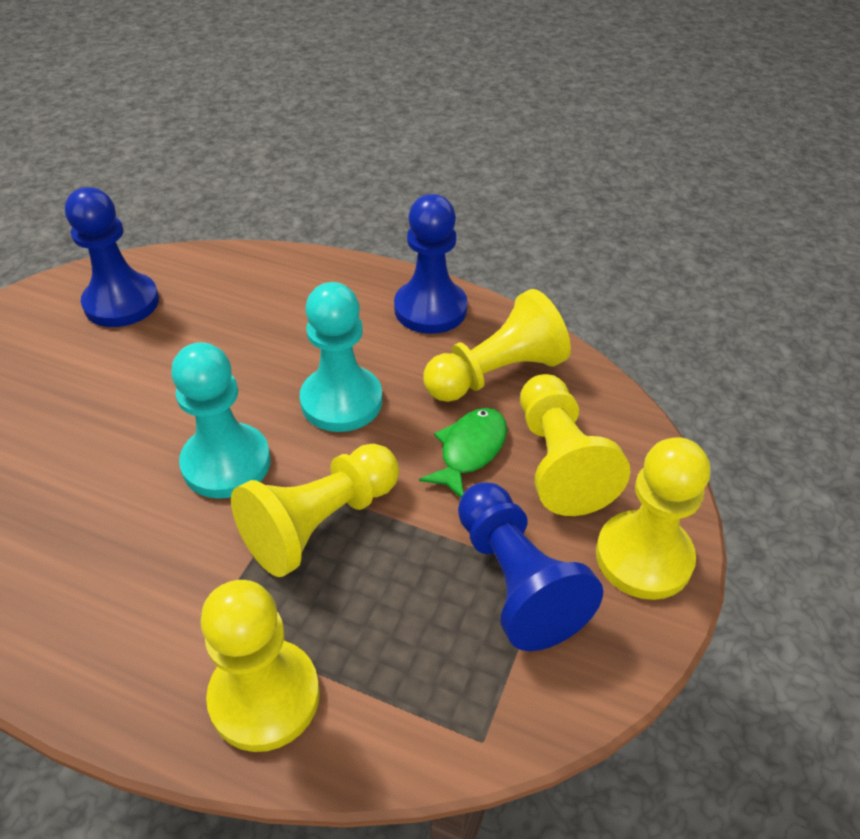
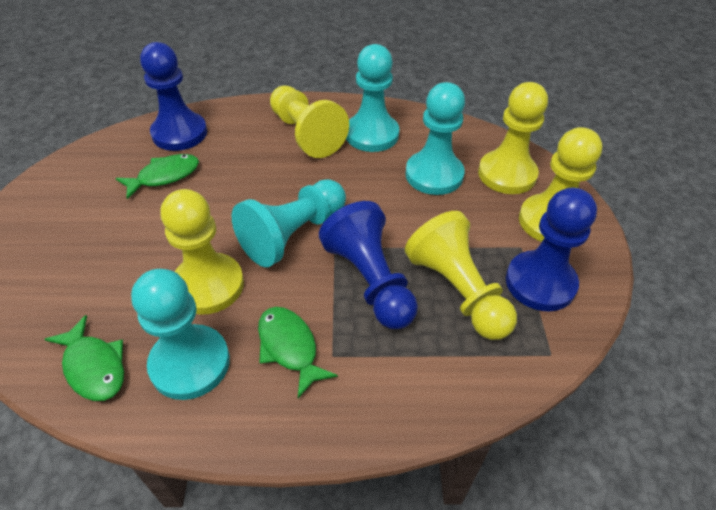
green fish: [419,408,507,498] = 1 -> [44,315,124,401] [115,154,199,199] [258,307,338,398] = 3
turquoise pawn: [171,342,271,499] [300,282,382,432] = 2 -> [131,269,230,400] [232,179,346,267] [346,44,399,152] [405,82,465,195] = 4

